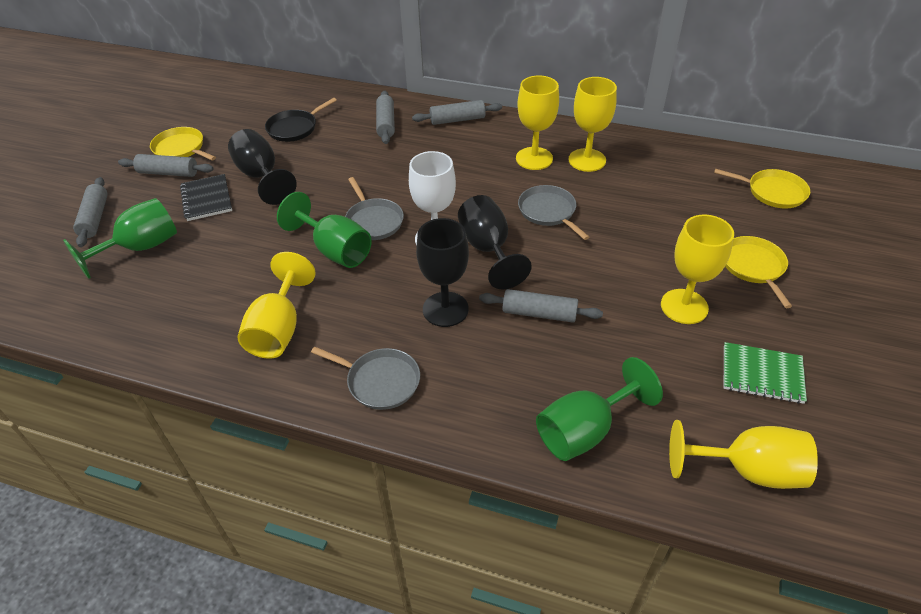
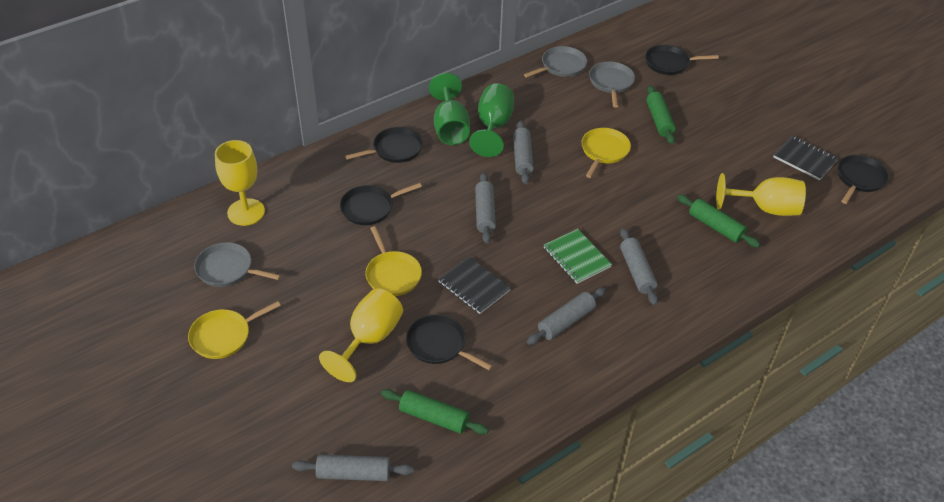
black goblet: [228,129,297,205] [416,218,469,327] [458,195,532,289] = 3 -> none = 0
black notebook: [180,174,232,221] = 1 -> [438,256,511,314] [773,136,839,181] = 2
black pan: [265,98,337,142] = 1 -> [340,183,422,225] [345,127,423,163] [406,314,492,370] [645,45,719,75] [837,155,889,204] = 5
green goblet: [63,198,177,279] [277,192,372,268] [536,357,663,461] = 3 -> [429,73,470,145] [469,83,514,157] = 2
green rolling pin: none = 0 -> [381,389,489,435] [646,85,676,144] [677,195,760,248] = 3
white goblet: [409,151,456,245] = 1 -> none = 0
yellow goblet: [238,252,316,359] [516,75,559,170] [569,77,617,172] [661,214,734,324] [669,420,818,489] = 5 -> [215,140,265,226] [319,288,403,382] [716,173,806,216] = 3

